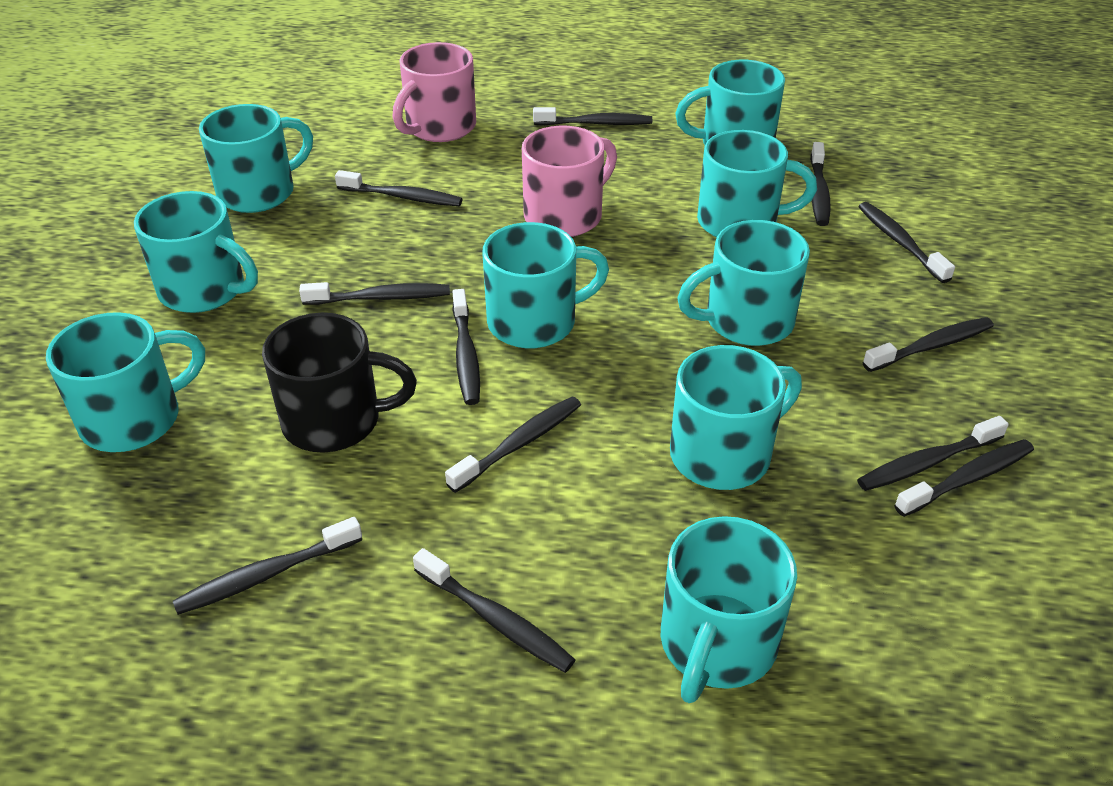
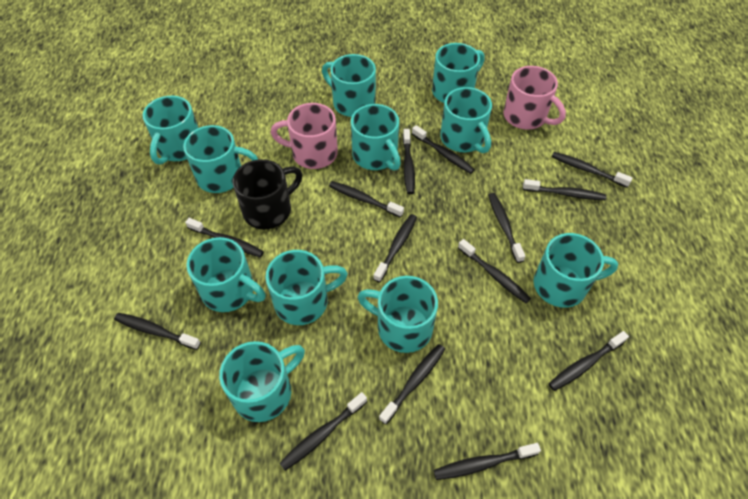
black toothbrush: [173,517,362,615] [299,282,450,305] [335,170,462,206] [413,548,576,673] [445,397,581,493] [452,289,480,405] [533,107,652,125] [810,142,830,226] [857,416,1009,491] [858,202,955,283] [863,317,994,372] [894,439,1034,517] = 12 -> [114,313,201,350] [185,218,264,258] [279,392,367,471] [329,181,404,218] [373,214,417,283] [379,344,445,424] [403,129,415,194] [412,125,475,174] [434,443,541,480] [458,239,531,303] [488,193,526,263] [523,179,606,200] [549,331,629,391] [552,152,633,187] = 14
turquoise mug: [46,312,205,452] [134,191,258,313] [199,104,313,213] [482,222,609,348] [661,516,797,703] [670,345,802,490] [675,60,785,145] [677,220,810,346] [697,130,817,238] = 9 -> [143,96,198,165] [183,125,258,193] [186,237,266,312] [219,341,305,422] [265,250,348,325] [322,54,376,117] [351,104,401,170] [358,276,438,353] [432,43,485,103] [440,87,492,153] [534,233,618,308] = 11

